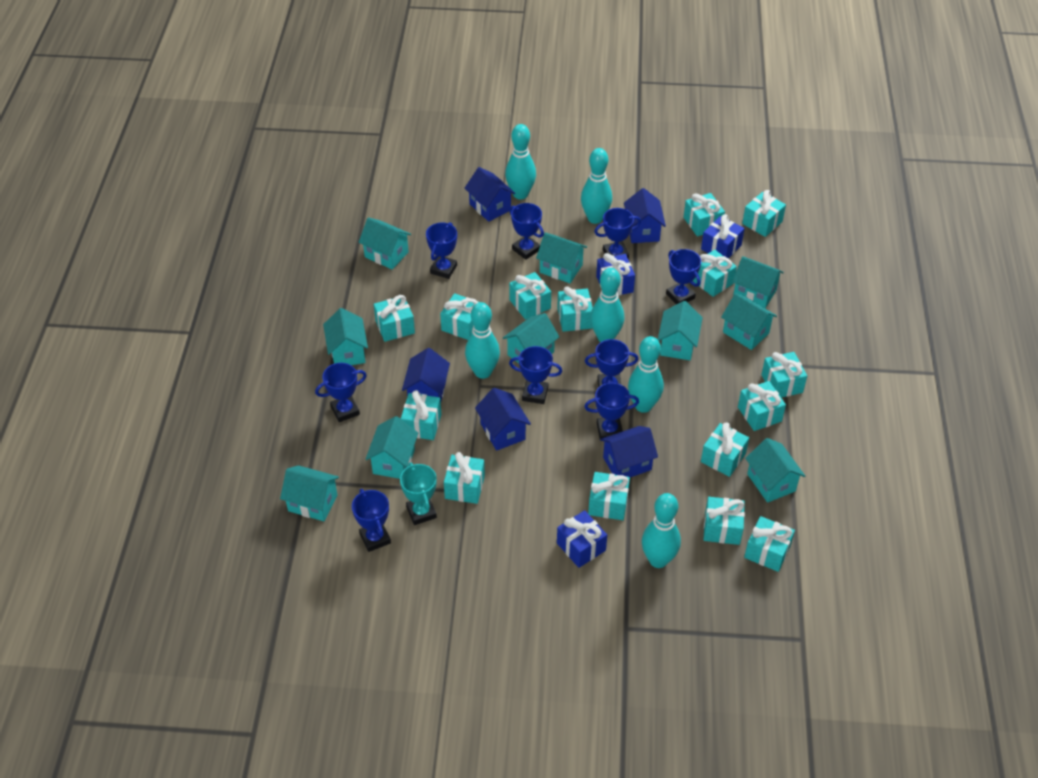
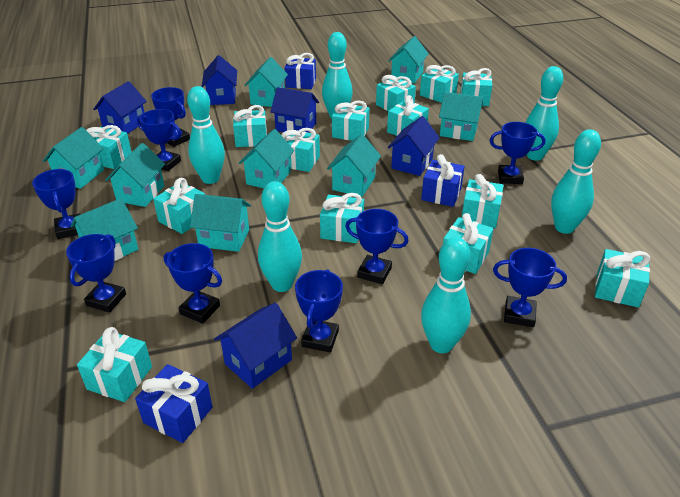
turquoise gift: [374,295,415,342] [401,390,441,440] [440,293,479,340] [444,452,485,504] [509,272,551,320] [557,286,593,332] [588,472,630,520] [684,193,725,236] [693,250,737,297] [701,422,749,477] [703,497,745,545] [738,381,786,431] [742,190,786,237] [744,516,795,572] [761,352,807,398] = 15 -> [77,327,152,402] [86,125,132,169] [153,178,205,234] [233,105,267,147] [281,128,320,172] [320,193,364,243] [332,101,369,141] [376,75,416,111] [387,95,429,136] [420,65,459,103] [443,213,494,274] [460,68,492,106] [461,174,504,228] [595,249,650,308] = 14
turquoise house: [280,465,339,521] [323,308,368,365] [359,217,411,270] [365,416,418,479] [503,313,559,363] [536,232,587,283] [658,301,703,360] [721,293,777,350] [732,256,784,308] [745,438,805,503] = 10 -> [43,127,104,189] [71,198,138,261] [105,143,165,207] [190,194,251,252] [239,129,294,188] [244,57,288,107] [327,134,381,197] [388,36,429,84] [439,92,483,141] = 9
turquoise trophy: [400,462,437,525] = 1 -> none = 0

